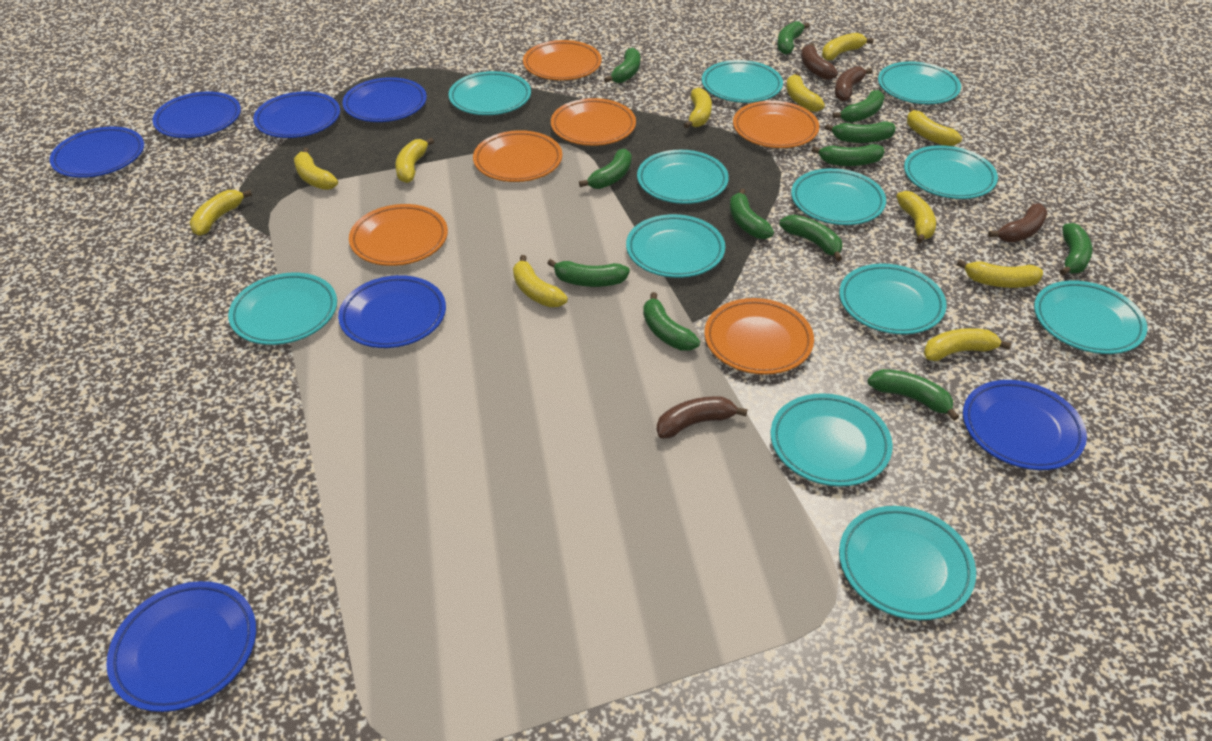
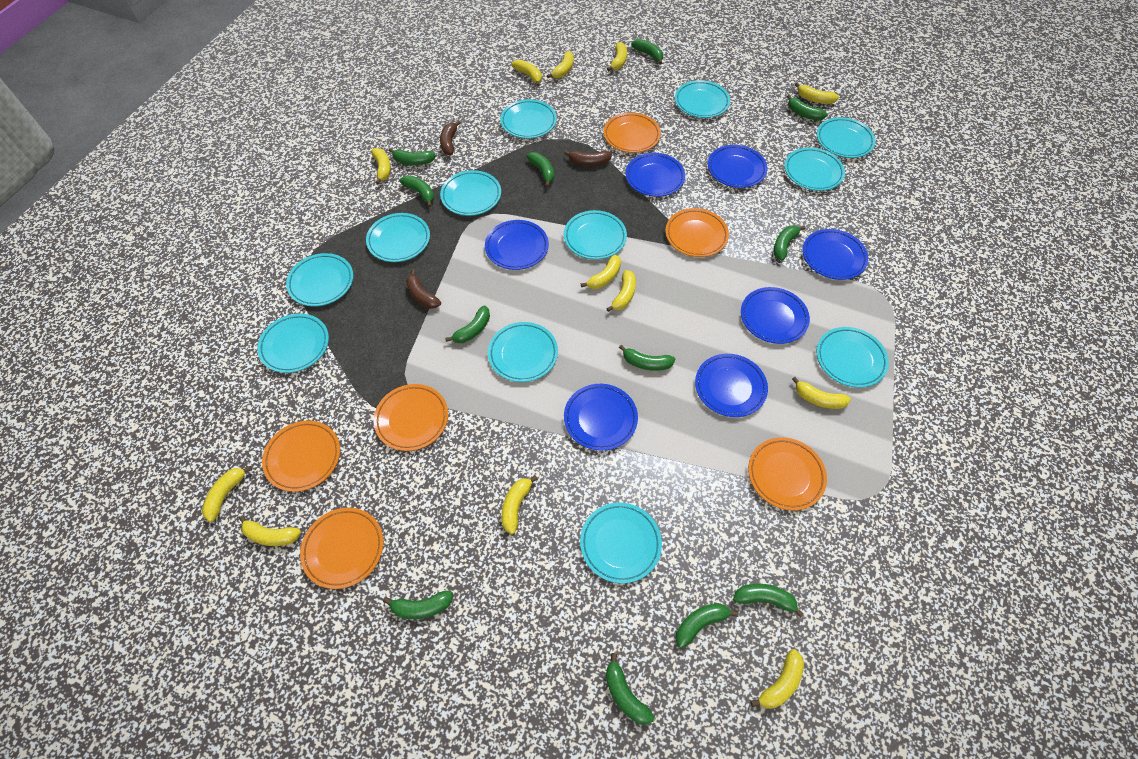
brown banana: [657,396,748,438] [801,43,838,80] [835,66,873,102] [988,203,1047,242] = 4 -> [406,269,441,309] [440,120,461,155] [564,150,612,166] = 3
yellow banana: [189,190,252,236] [294,148,338,190] [395,138,434,183] [513,255,568,307] [684,88,712,129] [786,72,825,112] [822,33,874,61] [896,191,936,243] [907,107,962,146] [924,328,1011,361] [957,259,1043,288] = 11 -> [202,466,252,522] [239,515,301,546] [371,148,391,184] [502,475,538,534] [512,59,542,87] [547,51,574,78] [581,254,621,289] [606,270,636,312] [607,42,627,71] [750,649,804,709] [792,377,851,409] [795,82,839,104] = 12

